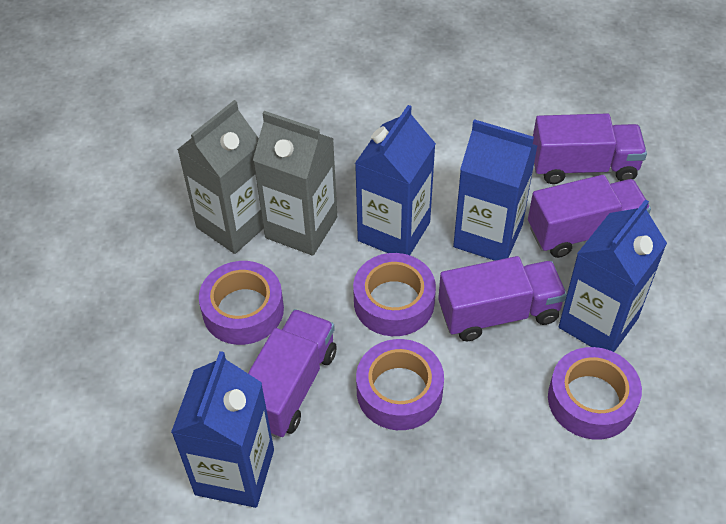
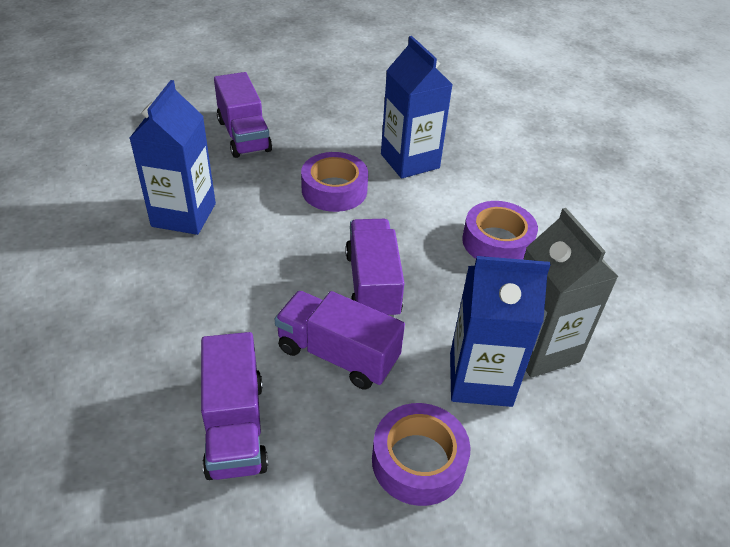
blue carton: [171,351,274,508] [355,105,436,255] [453,119,537,261] [559,200,667,352] = 4 -> [130,80,216,235] [381,36,453,179] [450,256,550,407] = 3
grey carton: [177,100,264,254] [253,111,337,256] = 2 -> [523,208,619,378] = 1
purple tape: [199,261,284,345] [353,253,436,336] [356,339,444,430] [548,347,642,440] = 4 -> [301,152,368,212] [372,403,470,506] [462,201,538,260] = 3

